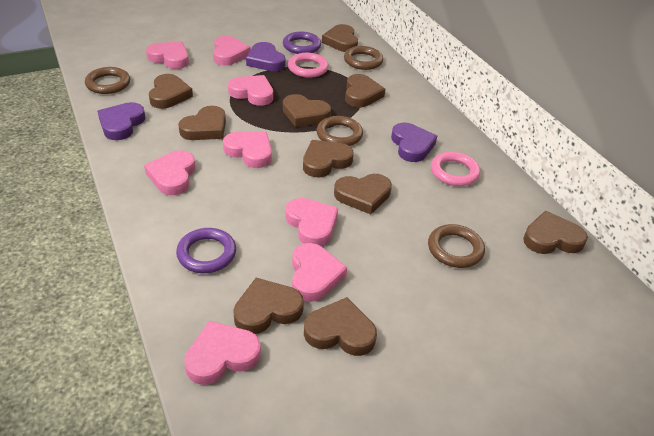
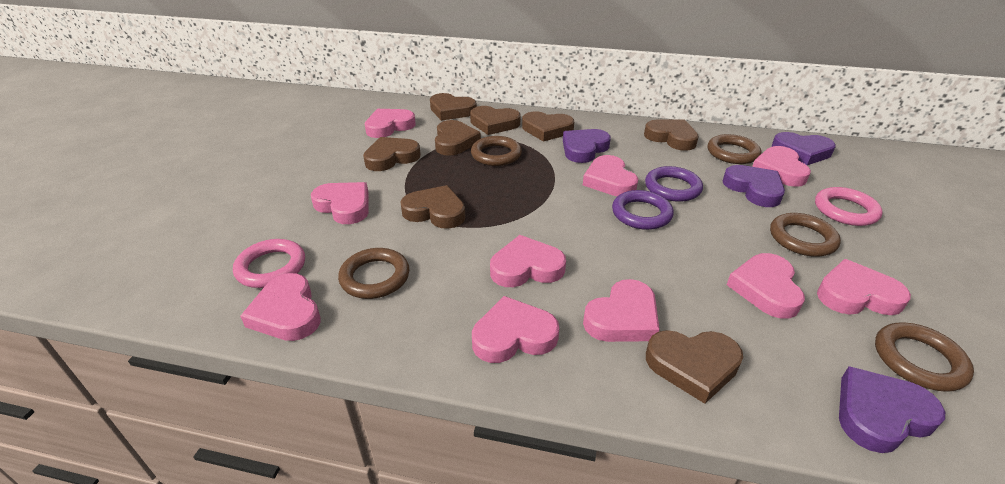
brown heart: [149,74,193,109] [178,106,226,140] [233,278,304,334] [283,94,331,127] [303,140,354,177] [304,297,377,356] [322,24,358,52] [334,174,392,215] [345,74,385,107] [523,211,588,254] = 10 -> [363,137,421,171] [400,185,466,229] [430,93,477,121] [435,120,481,156] [470,106,521,135] [522,111,574,142] [644,120,699,151] [646,330,743,404] = 8
brown ring: [85,67,130,94] [316,116,363,146] [344,46,383,70] [428,224,485,268] = 4 -> [338,248,410,299] [471,136,522,166] [708,134,761,164] [770,213,841,257] [875,322,974,392] = 5
pink heart: [144,150,195,195] [146,42,189,69] [184,321,261,385] [213,36,250,66] [223,132,272,168] [228,75,273,106] [285,198,338,246] [292,243,347,302] = 8 -> [240,273,320,341] [311,182,369,224] [365,109,416,138] [472,296,559,363] [490,235,566,287] [583,155,638,196] [583,279,660,342] [727,253,805,319] [752,146,811,187] [817,259,911,315] = 10
purple heart: [97,102,145,140] [246,42,286,71] [391,122,437,162] = 3 -> [563,129,611,163] [723,165,785,207] [772,132,836,165] [839,366,945,453] = 4

